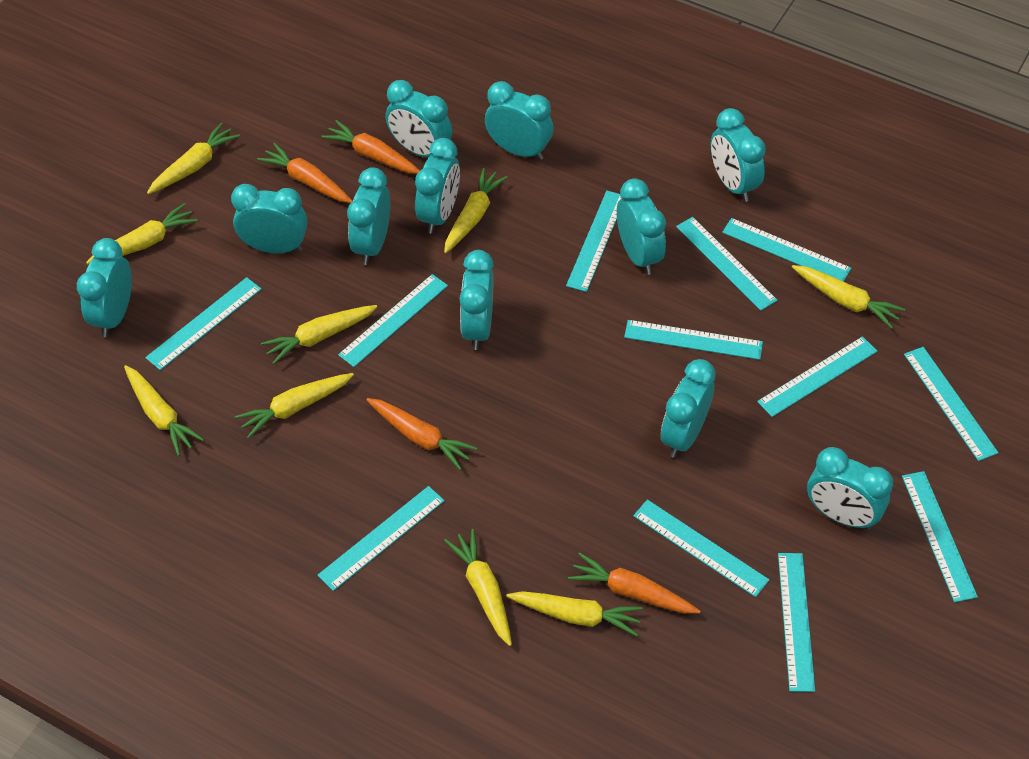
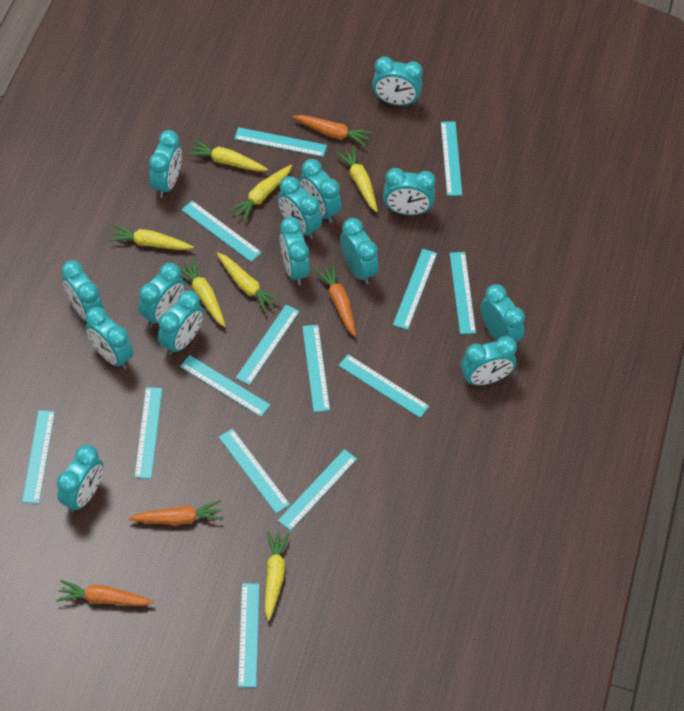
turquoise clock: [77,238,132,337] [231,184,307,253] [347,167,390,265] [385,80,452,157] [415,138,460,234] [459,250,494,350] [485,81,553,160] [617,178,666,275] [661,359,716,458] [711,108,766,202] [807,447,893,530] = 11 -> [57,445,103,513] [61,260,103,321] [85,307,133,369] [139,263,185,327] [149,130,182,198] [158,290,204,355] [277,176,322,239] [280,217,310,285] [299,159,342,223] [340,218,379,284] [372,56,423,106] [383,168,436,215] [461,336,517,385] [480,284,525,342] = 14
turquoise ruler: [145,277,261,370] [318,486,445,591] [338,274,448,367] [566,191,622,292] [624,320,763,360] [633,500,769,597] [676,217,777,311] [722,218,851,282] [757,336,877,417] [778,553,815,692] [902,471,978,602] [904,347,998,461] = 12 -> [22,410,55,504] [135,387,162,479] [180,355,271,417] [182,201,262,262] [219,429,290,513] [234,127,327,157] [236,305,300,385] [238,583,260,687] [278,449,357,531] [302,325,330,412] [338,354,430,418] [393,249,437,330] [441,121,462,196] [450,252,476,334] = 14
yellow carrot: [86,203,198,264] [124,365,204,456] [147,123,240,194] [235,373,354,439] [261,305,377,364] [444,168,508,254] [444,529,512,646] [507,591,643,636] [792,265,905,329] = 9 -> [108,224,194,250] [180,258,226,327] [187,140,268,171] [217,252,281,313] [229,165,292,222] [265,531,290,621] [336,146,378,212] = 7

